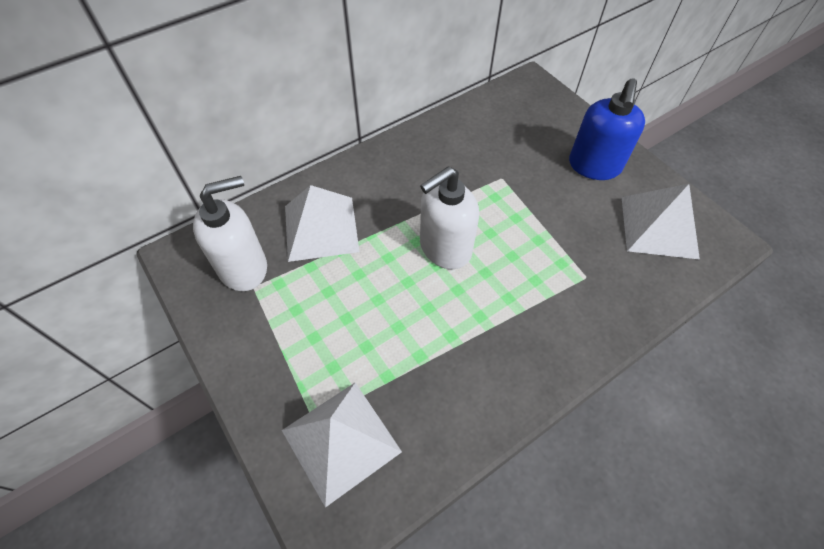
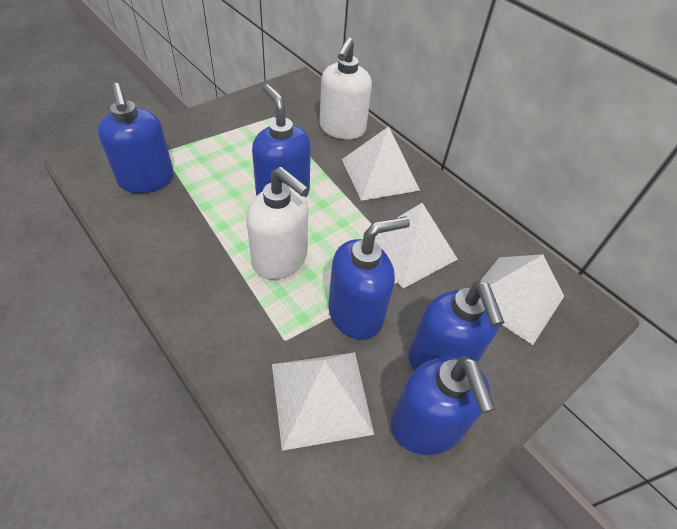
blue soap dispenser: [569,78,645,180] = 1 -> [98,83,174,193] [252,84,311,198] [328,216,410,340] [391,356,496,455] [408,281,505,371] = 5
white pyramid: [282,382,402,508] [285,185,359,262] [622,184,700,260] = 3 -> [272,352,374,451] [342,126,420,201] [362,203,458,288] [480,254,564,345] = 4

